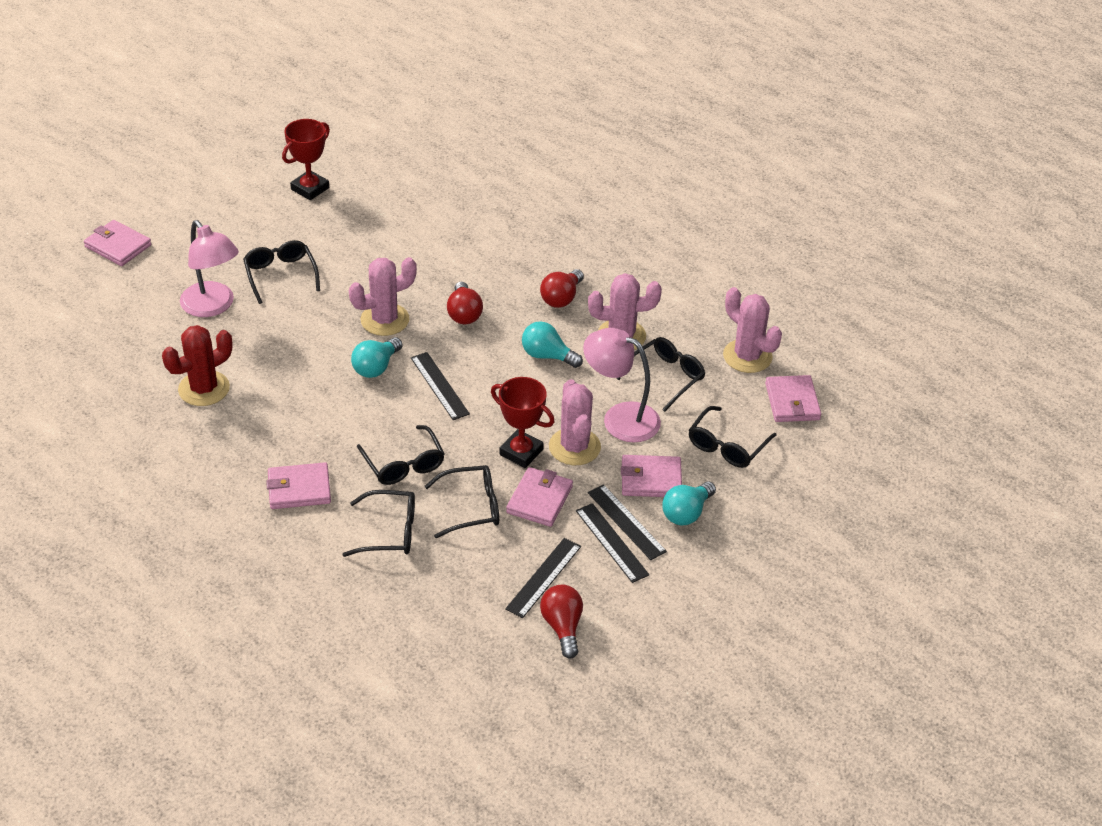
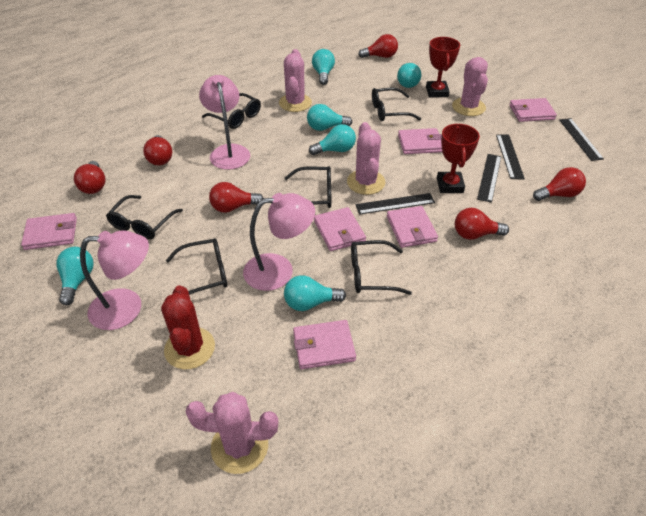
pink lamp: [180,220,239,317] [583,328,661,443] = 2 -> [80,230,149,330] [199,75,250,170] [243,193,315,291] = 3
pink wallet: [84,220,151,266] [266,462,331,509] [506,467,573,527] [621,455,682,497] [765,375,821,422] = 5 -> [21,213,77,250] [293,320,356,369] [314,207,366,251] [387,206,438,248] [398,128,442,154] [509,98,557,122] = 6
red light bulb: [447,282,483,324] [540,269,584,308] [540,585,583,659] = 3 -> [74,161,106,194] [143,135,172,165] [209,182,264,213] [358,34,398,58] [455,208,509,240] [533,167,586,201] = 6
turquoise light bulb: [351,337,402,378] [522,321,583,368] [662,482,716,525] = 3 -> [56,247,94,305] [284,275,346,311] [307,104,352,131] [309,124,356,155] [312,49,335,85] [397,63,421,88] = 6

